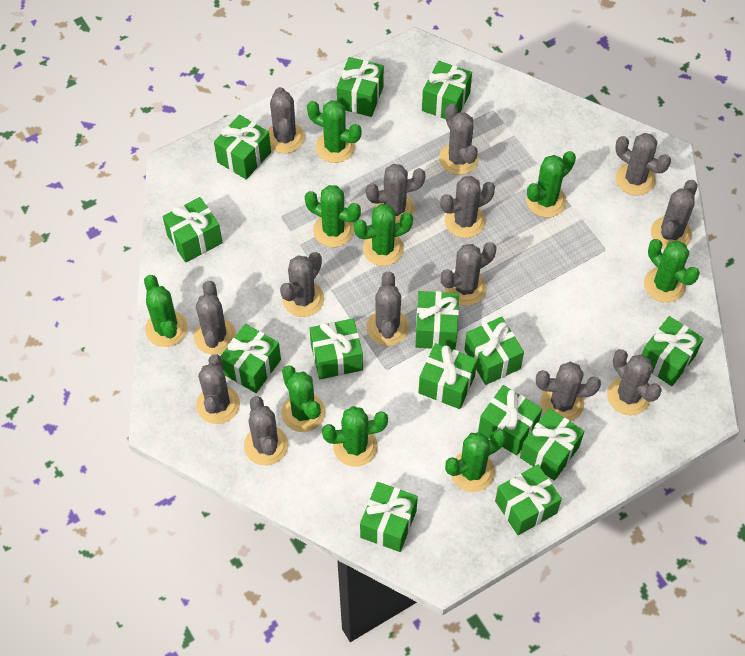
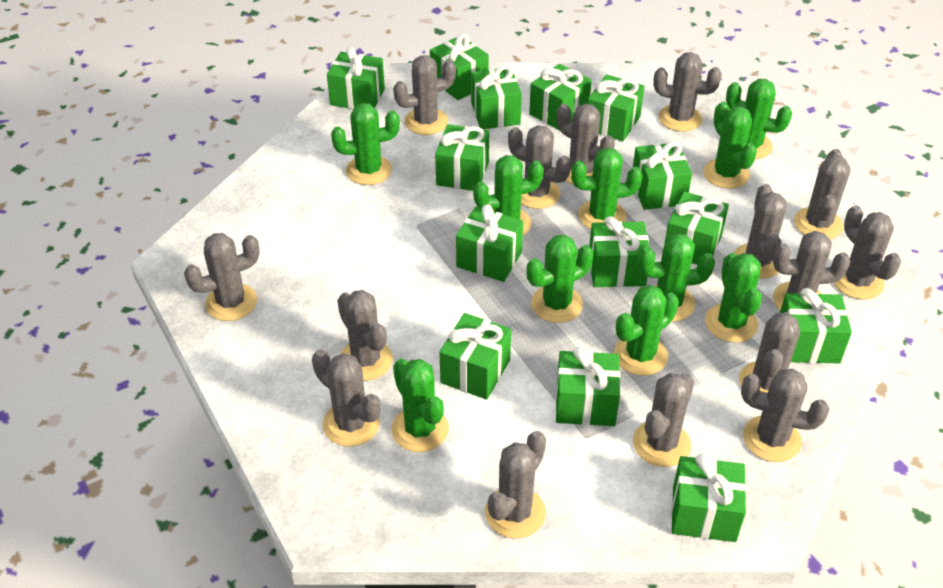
green cactus: [144,275,188,347] [281,365,325,432] [305,185,361,247] [307,100,362,163] [322,406,388,467] [354,204,413,266] [445,429,506,492] [526,151,576,217] [644,239,700,303] = 9 -> [331,103,400,185] [391,359,449,452] [473,155,544,236] [527,235,593,323] [571,148,643,229] [614,285,679,376] [638,233,715,322] [703,102,757,189] [705,253,762,342] [726,79,792,159] = 10
grey cactus: [194,281,236,355] [196,354,240,424] [244,396,288,466] [268,87,305,153] [280,252,324,317] [366,164,426,224] [366,272,409,346] [439,104,479,175] [440,176,495,238] [441,242,496,306] [536,362,601,422] [607,349,662,415] [615,133,671,196] [651,180,698,249] = 14 -> [184,233,260,321] [312,349,381,447] [337,290,393,381] [393,55,456,135] [485,431,546,539] [508,125,571,209] [557,104,615,185] [633,373,694,467] [653,52,722,132] [734,184,787,279] [739,312,800,393] [741,369,829,462] [772,231,851,311] [794,149,850,239] [834,205,901,300] = 15

